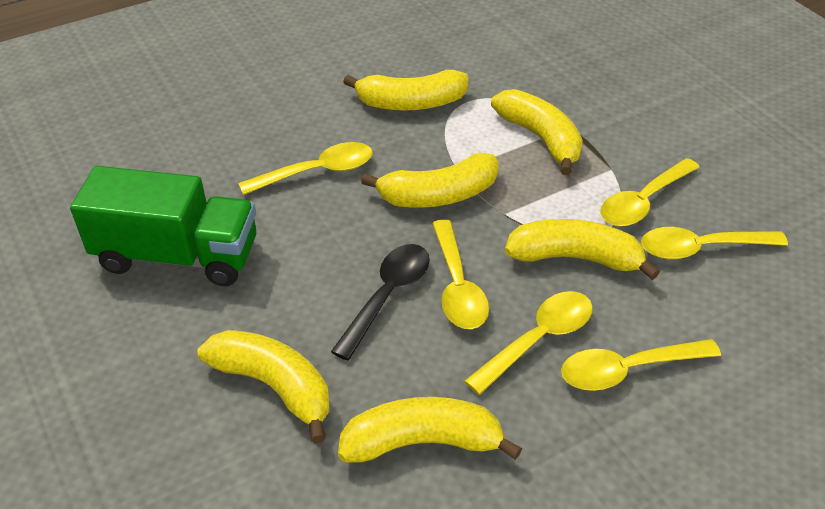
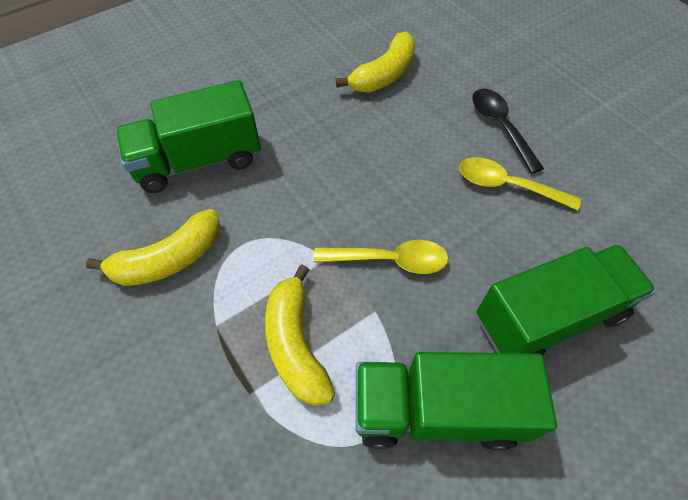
green truck: [70,166,256,286] = 1 -> [116,80,261,193] [356,352,557,451] [477,244,656,355] = 3
yellow banana: [197,330,329,444] [338,397,522,463] [343,70,469,111] [361,153,499,208] [491,89,583,175] [505,219,660,280] = 6 -> [86,209,221,286] [265,264,335,406] [336,32,416,92] = 3
yellow spoon: [238,142,373,195] [432,219,489,329] [464,291,593,395] [561,339,721,391] [600,158,700,227] [641,227,788,259] = 6 -> [313,240,449,274] [459,157,581,210] = 2

